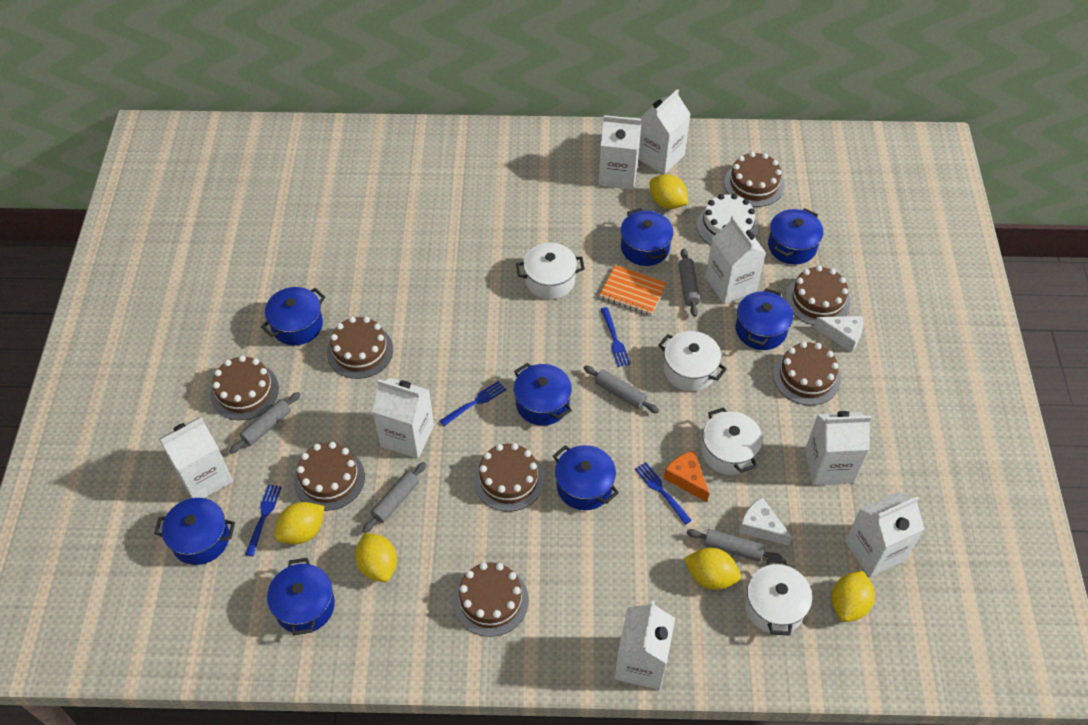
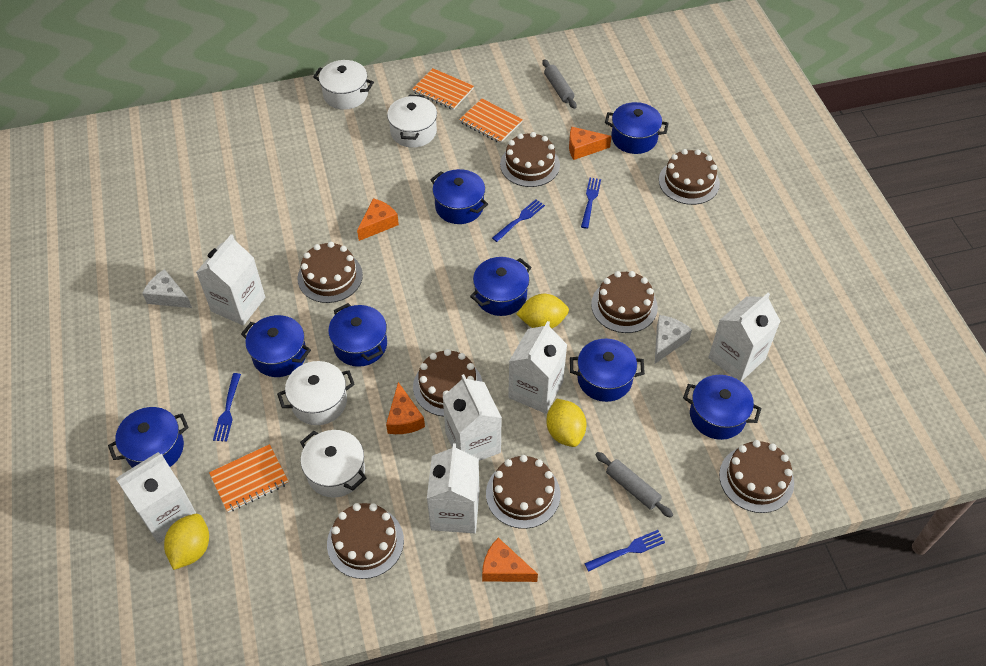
grey rolling pin: [229,392,301,454] [363,462,426,533] [583,365,659,413] [678,249,700,317] [687,529,783,562] = 5 -> [543,59,577,109] [595,452,673,518] = 2
orange cheese: [664,451,709,502] = 1 -> [357,198,399,241] [386,382,425,434] [482,538,538,582] [569,127,612,160] = 4
orange notebook: [599,265,667,315] = 1 -> [209,444,289,513] [412,68,474,110] [459,99,523,143] = 3
white cake: [697,194,758,245] = 1 -> none = 0
white carton: [159,417,233,498] [372,378,434,459] [599,115,641,189] [614,601,675,690] [638,89,691,174] [705,216,766,304] [805,411,871,485] [845,492,924,577] = 8 -> [116,452,197,543] [196,234,265,325] [427,443,480,533] [443,374,502,461] [508,321,567,414] [708,293,781,381] = 6
yellow lemon: [274,502,324,544] [355,533,397,582] [650,174,688,209] [684,548,741,590] [832,571,875,622] = 5 -> [164,514,209,570] [516,294,569,328] [546,399,586,447] = 3

